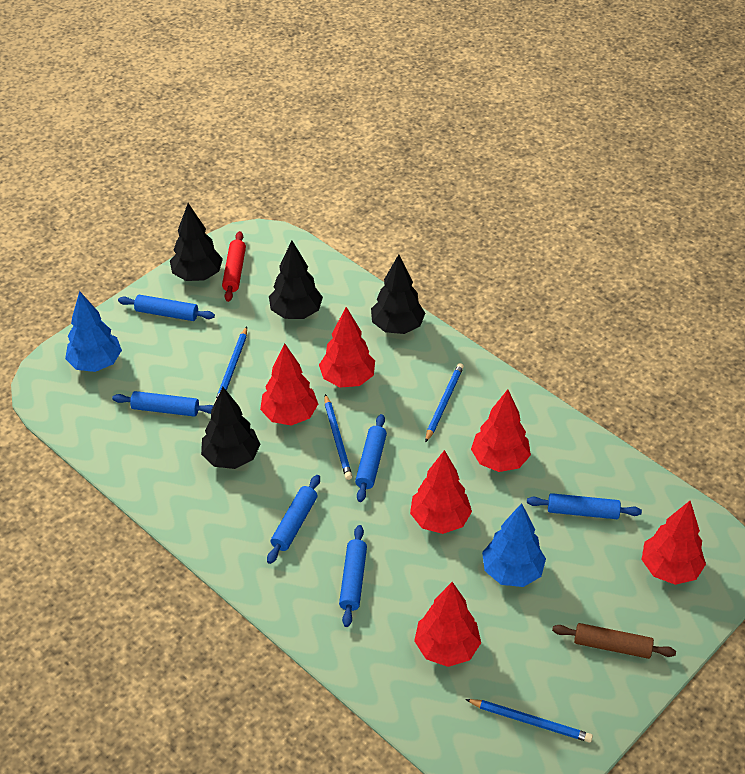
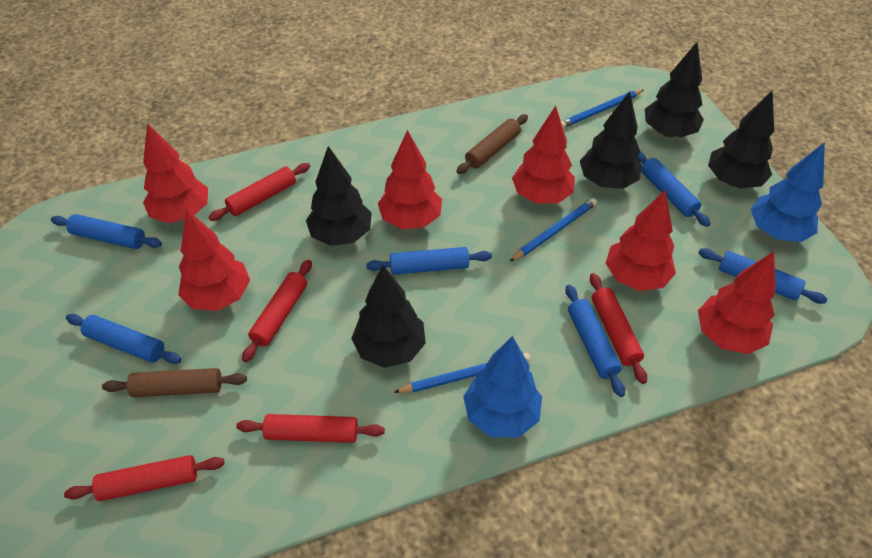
black tree: [170,203,223,281] [201,387,261,469] [269,241,323,319] [371,254,425,334] = 4 -> [306,146,372,246] [351,265,426,368] [580,91,642,189] [645,42,704,137] [708,91,774,188] = 5
blue pencil: [215,327,247,402] [325,394,352,480] [425,363,464,443] [465,699,593,743] = 4 -> [393,353,530,393] [509,198,597,262] [561,90,644,128] = 3
brown rolling pin: [552,623,676,659] = 1 -> [102,368,247,397] [456,114,528,174] = 2
red rolling pin: [222,231,246,302] = 1 -> [64,455,224,501] [208,163,310,221] [236,414,385,443] [242,260,312,362] [590,273,647,384] = 5

